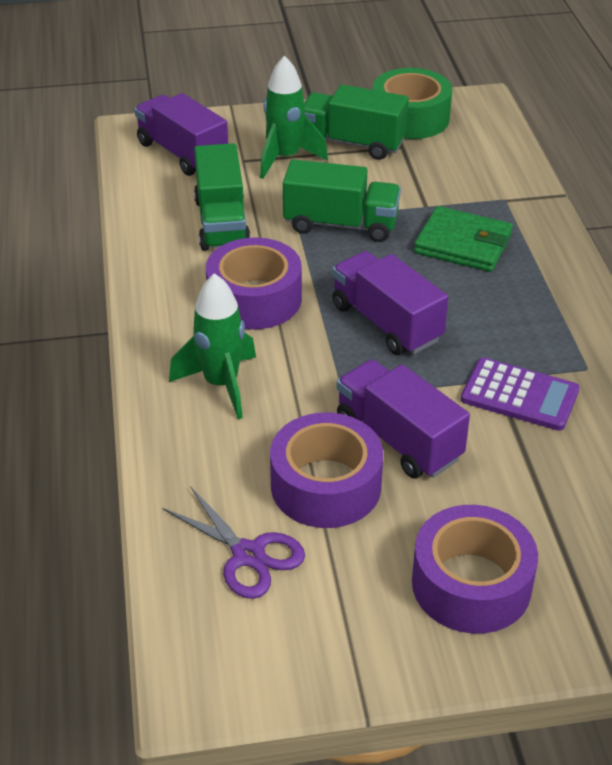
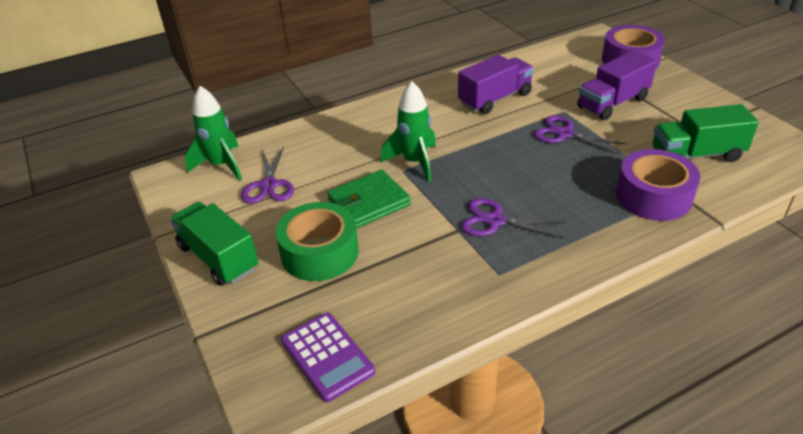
green truck: [194,143,251,251] [283,160,401,242] [304,84,409,160] = 3 -> [170,202,258,286] [653,104,759,162] = 2
purple scissors: [162,486,305,599] = 1 -> [241,146,294,204] [461,198,567,239] [534,115,627,155] = 3
purple tape: [206,237,302,330] [270,412,383,528] [412,505,538,634] = 3 -> [602,25,665,69] [616,149,701,221] = 2
purple truck: [135,93,228,176] [332,251,448,355] [337,359,470,479] = 3 -> [458,55,534,114] [577,50,657,120] = 2

